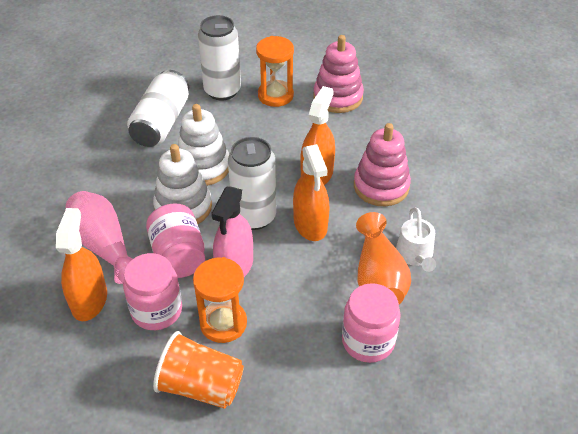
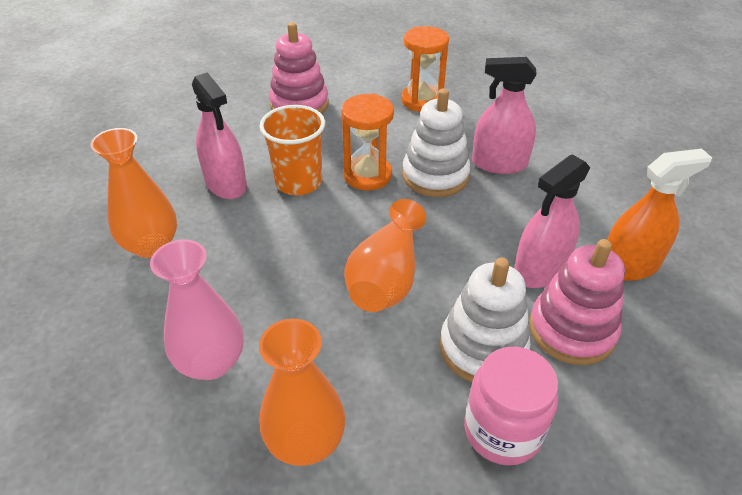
orange spray bottle: [56,208,107,321] [293,144,330,241] [300,86,335,185] = 3 -> [607,149,712,281] = 1
orange vase: [356,212,411,304] = 1 -> [90,128,177,258] [259,319,346,466] [344,199,426,312] = 3
pink jar: [123,253,182,330] [146,203,205,278] [342,283,400,363] = 3 -> [464,347,558,465] = 1
pink spray bottle: [211,186,253,277] = 1 -> [192,72,247,199] [472,57,537,174] [514,154,590,288] = 3
white can: [127,70,189,147] [198,15,241,101] [228,137,276,230] = 3 -> none = 0
white watering can: [396,208,436,272] = 1 -> none = 0

